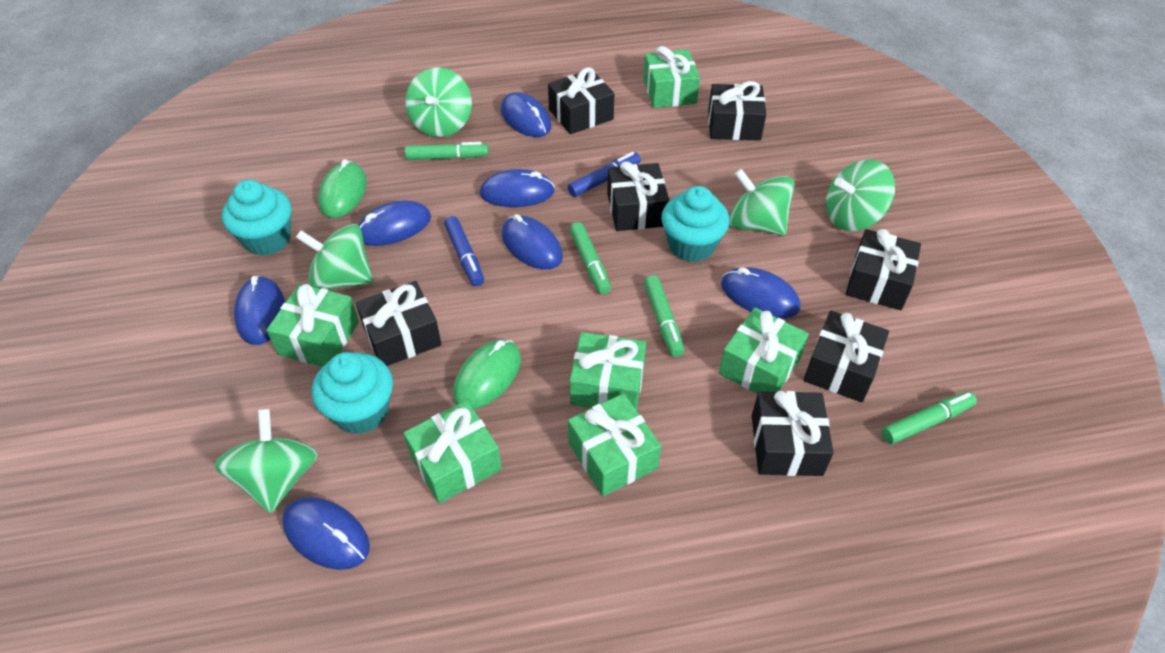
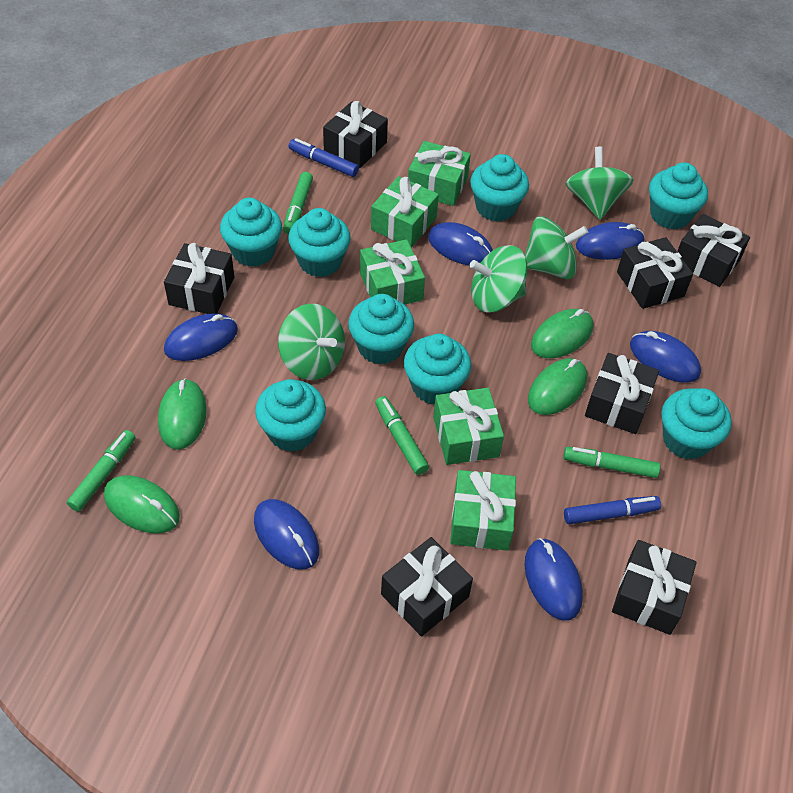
blue mouse: [234,276,285,345] [282,497,370,570] [358,200,431,246] [480,169,555,207] [501,92,551,137] [502,214,563,270] [721,267,801,318] = 7 -> [164,313,238,361] [254,499,319,569] [428,222,493,266] [524,538,583,621] [576,222,645,260] [630,331,701,383] = 6
green gift: [267,284,359,367] [403,400,502,504] [568,393,661,496] [570,332,646,410] [643,46,700,108] [719,308,809,394] = 6 -> [360,239,425,305] [371,176,439,248] [408,141,471,206] [433,388,504,465] [450,470,516,551] = 5
green mouse: [318,159,367,218] [453,340,521,409] = 2 -> [104,475,180,534] [158,378,207,450] [528,358,587,415] [531,309,594,358] = 4
green spinning top: [215,409,318,513] [296,224,373,290] [405,67,472,137] [729,169,794,235] [826,159,895,231] = 5 -> [278,304,345,380] [470,245,528,312] [525,216,588,279] [565,146,633,220] = 4
turquoise cupcake: [222,180,291,256] [312,352,393,434] [661,186,729,262] = 3 -> [220,198,282,267] [255,379,326,452] [288,208,351,277] [348,294,414,365] [404,334,471,405] [470,154,529,221] [649,162,708,229] [661,388,732,460] = 8

